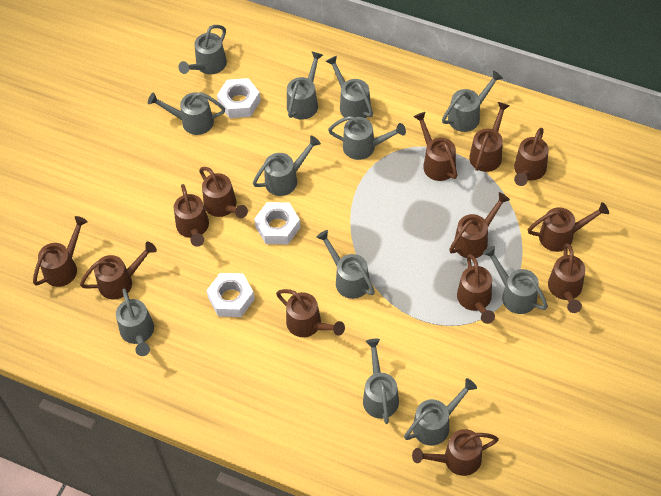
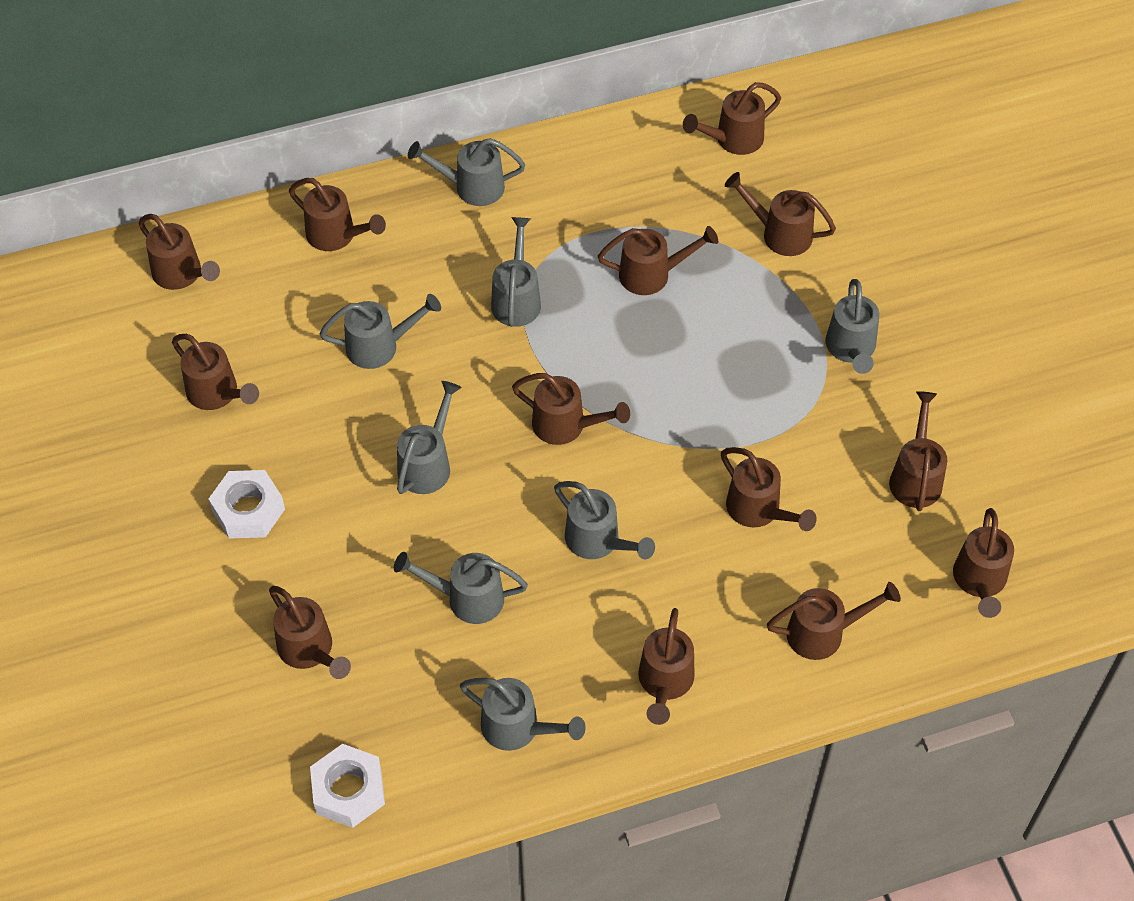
grey watering can: [116,288,154,356] [148,92,225,135] [178,25,227,74] [253,136,321,196] [287,51,323,120] [316,230,375,299] [326,56,373,118] [328,116,406,160] [363,339,399,424] [404,378,477,446] [442,71,503,132] [483,246,548,314] = 12 -> [320,294,441,369] [394,552,528,624] [397,381,462,494] [408,138,525,206] [460,678,586,751] [491,217,541,327] [554,481,655,559] [825,279,880,374] = 8
white nut: [206,273,255,317] [217,78,261,118] [254,202,301,244] = 3 -> [209,470,285,539] [310,744,385,828] = 2

